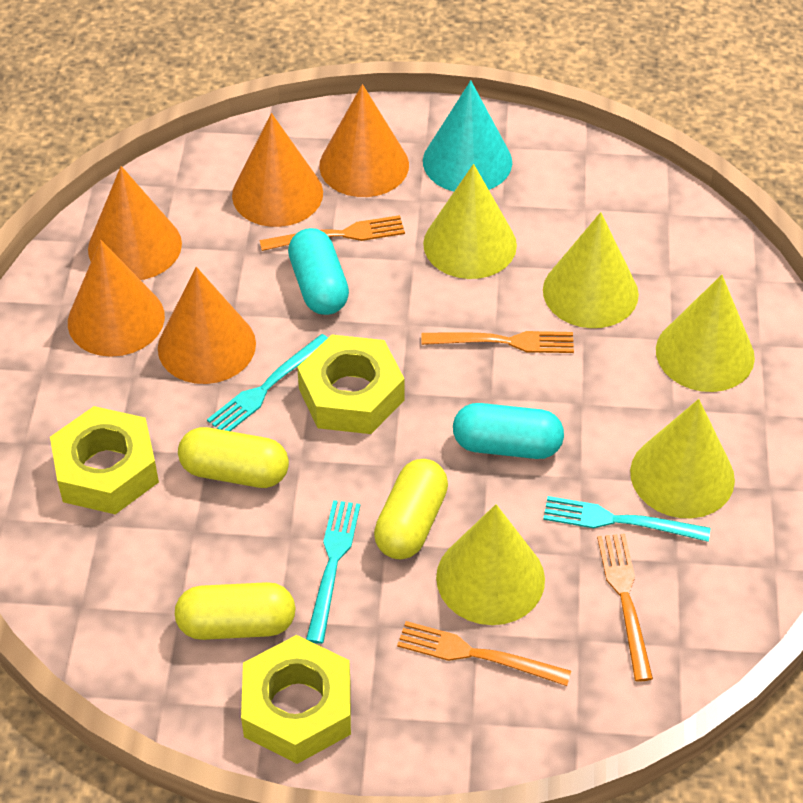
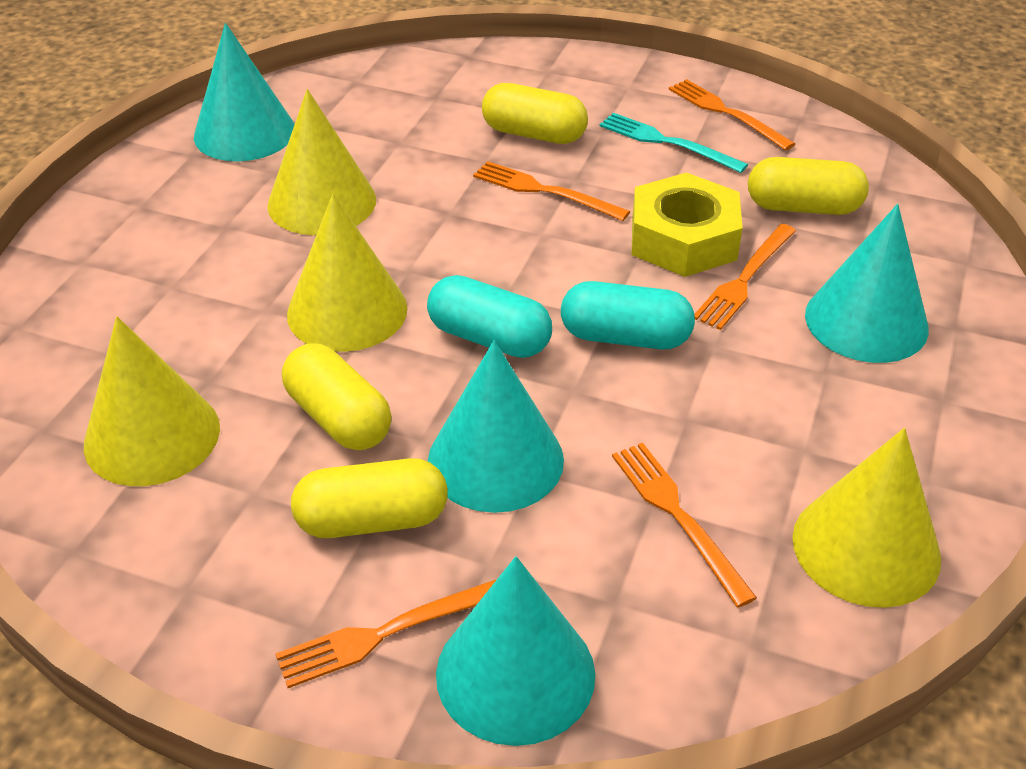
orange cone: [68,240,165,357] [88,166,182,280] [158,267,256,384] [232,113,323,227] [319,84,409,197] = 5 -> none = 0
orange fork: [260,215,405,251] [397,621,571,686] [421,331,574,353] [597,534,653,682] = 4 -> [275,579,497,688] [473,161,630,221] [612,443,757,607] [669,79,795,150] [695,224,796,330] = 5
turquoise cone: [423,80,512,192] = 1 -> [194,23,295,161] [428,340,564,513] [436,556,595,746] [805,204,929,363] = 4
turquoise fork: [207,334,328,431] [306,500,360,644] [543,496,710,542] = 3 -> [599,113,748,173] = 1
yellow capsule: [175,582,296,640] [178,427,289,488] [374,459,448,559] = 3 -> [282,343,392,450] [291,458,448,538] [482,83,588,144] [748,157,869,215] = 4
yellow cone: [423,164,517,279] [436,504,545,625] [543,212,639,328] [630,399,735,518] [656,275,755,392] = 5 -> [84,316,220,486] [267,89,376,235] [287,194,408,352] [792,428,941,608] = 4
yellow nut: [50,406,159,514] [241,635,351,764] [297,335,405,434] = 3 -> [632,172,743,277] = 1

